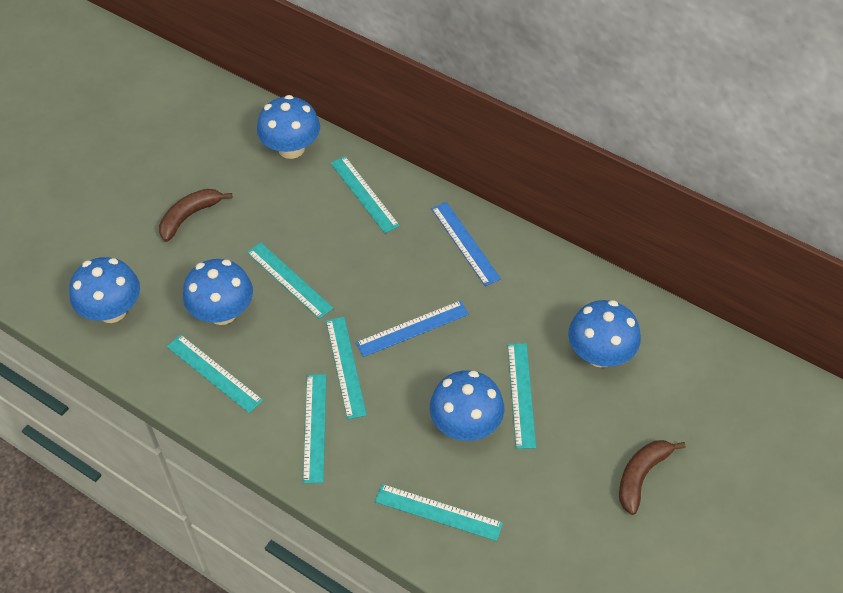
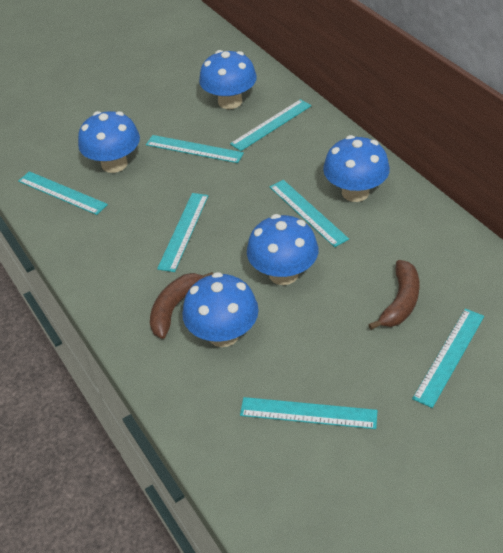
blue ruler: [356,300,469,357] [431,202,501,286] = 2 -> none = 0

